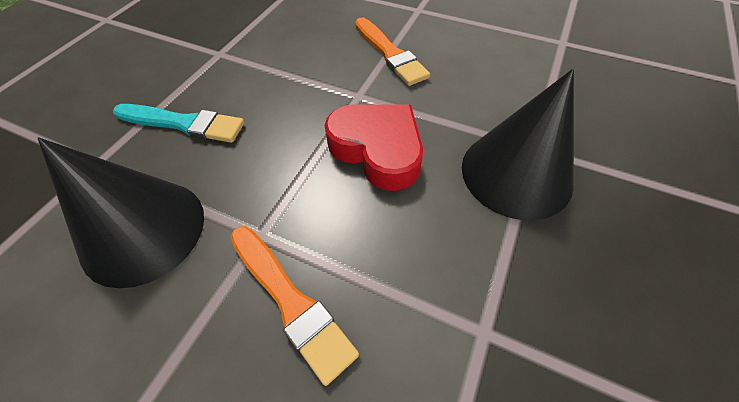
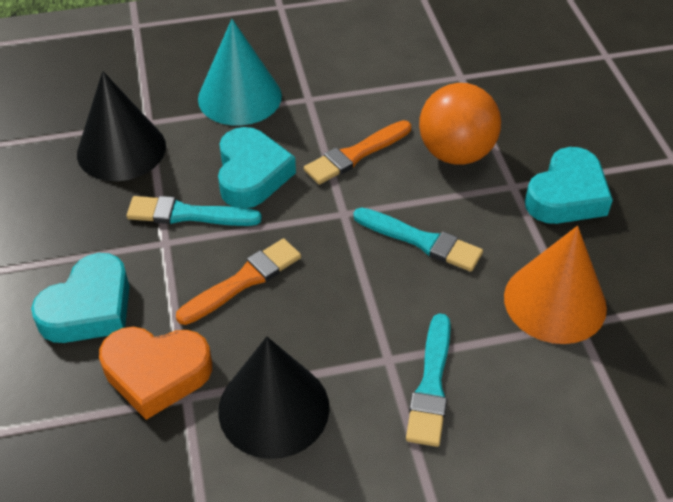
orange ball: none = 0 -> [419,83,501,165] = 1
orange cone: none = 0 -> [504,226,607,344] = 1
orange heart: none = 0 -> [99,327,212,420] = 1
red heart: [325,104,423,191] = 1 -> none = 0
turquoise brush: [113,104,245,143] = 1 -> [127,196,262,226] [354,207,483,272] [406,314,451,447] = 3
turquoise cone: none = 0 -> [198,19,282,126] = 1
turquoise heart: none = 0 -> [31,253,130,343] [218,127,296,208] [525,147,613,224] = 3

